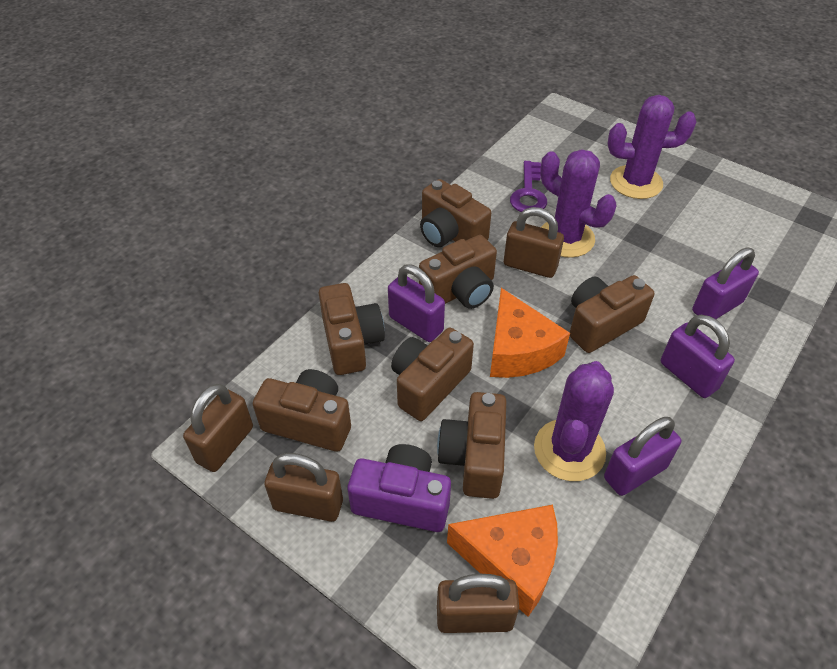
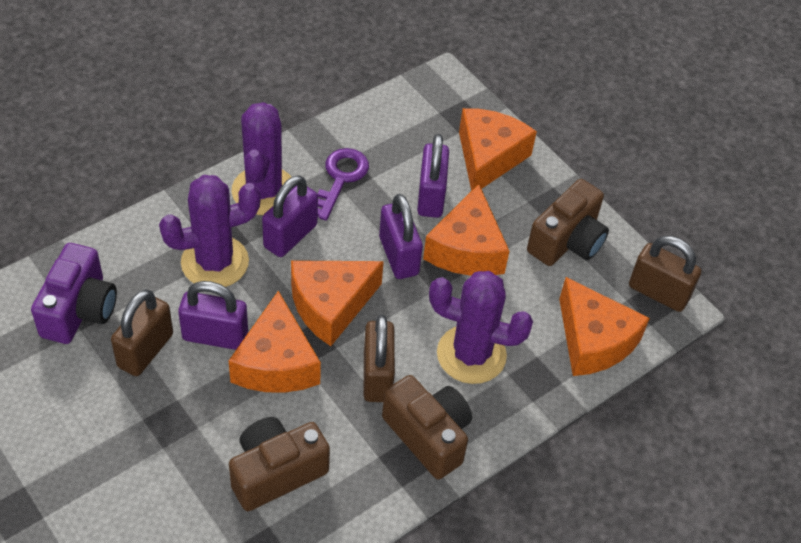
brown camera: [253,369,351,452] [319,283,385,375] [391,328,474,421] [419,235,497,309] [420,179,491,247] [437,392,507,499] [570,275,654,353] = 7 -> [229,417,330,511] [382,375,472,479] [527,179,609,266] = 3
brown padlock: [183,384,253,472] [264,453,343,522] [437,574,519,633] [504,207,564,278] = 4 -> [111,289,173,376] [363,315,395,402] [629,236,701,312] = 3
orange cheese: [447,505,558,617] [490,288,570,378] = 2 -> [229,291,321,393] [291,260,384,346] [423,184,509,276] [459,108,537,191] [559,277,650,376] = 5

